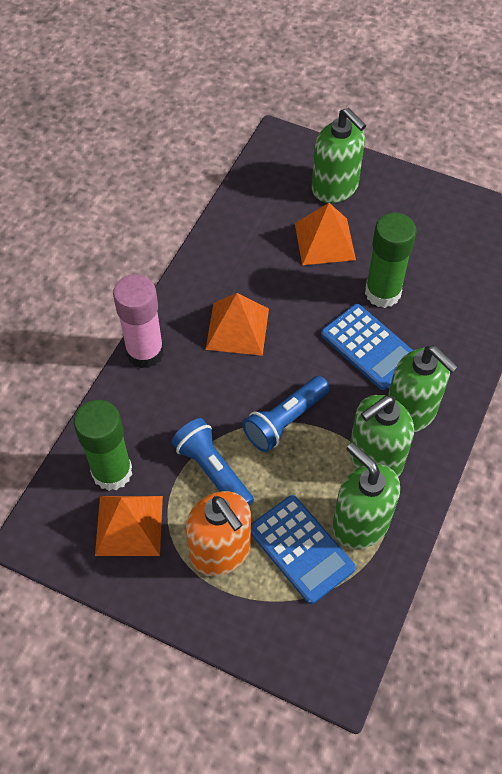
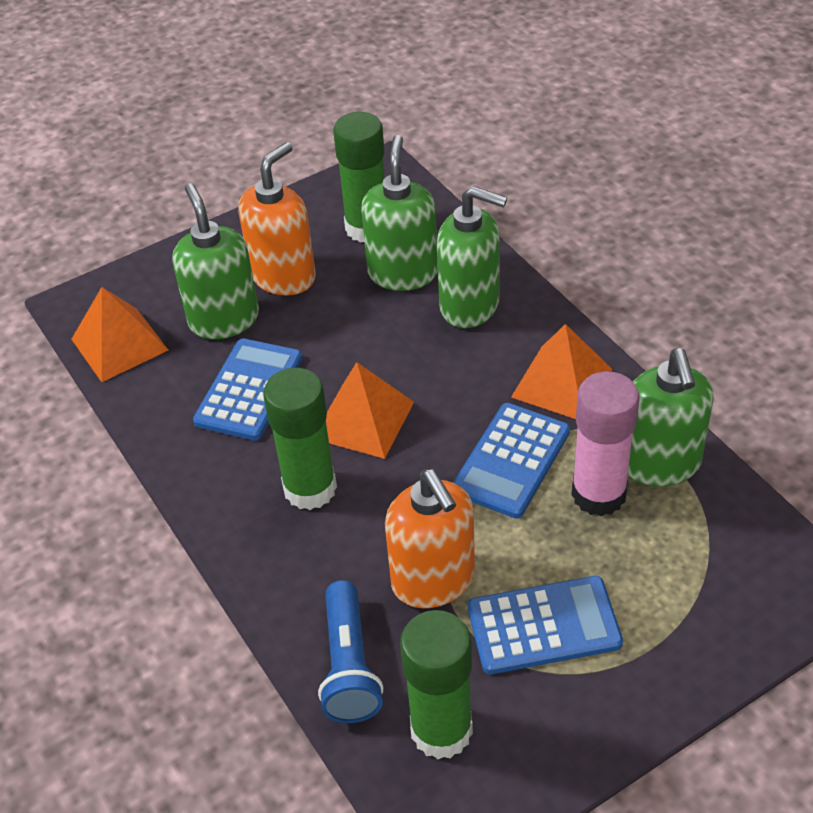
blue calculator: [251,495,356,604] [321,304,413,390] = 2 -> [193,338,302,440] [453,403,570,519] [468,576,623,674] = 3
blue flashlight: [171,418,254,506] [243,376,330,452] = 2 -> [318,580,383,723] = 1
green glue stick: [74,400,132,491] [365,213,416,308] = 2 -> [263,368,337,510] [333,112,385,243] [400,610,473,759] = 3
orange soap dispenser: [186,491,251,576] = 1 -> [239,142,316,296] [385,469,475,608] = 2

